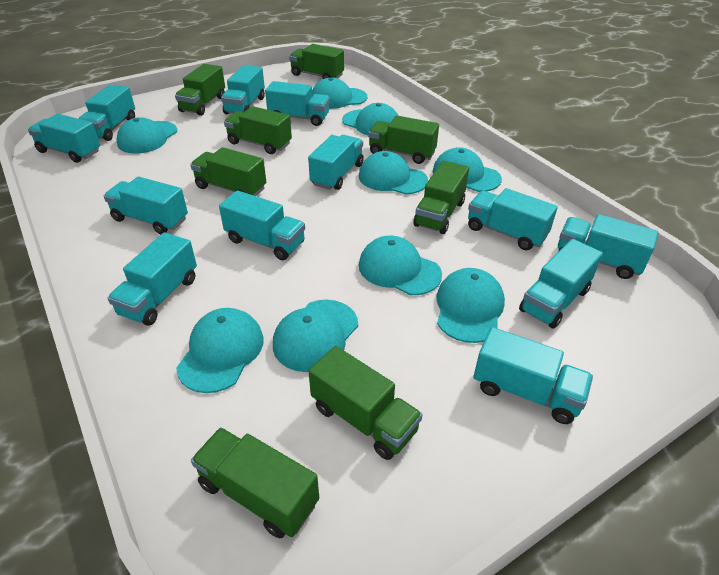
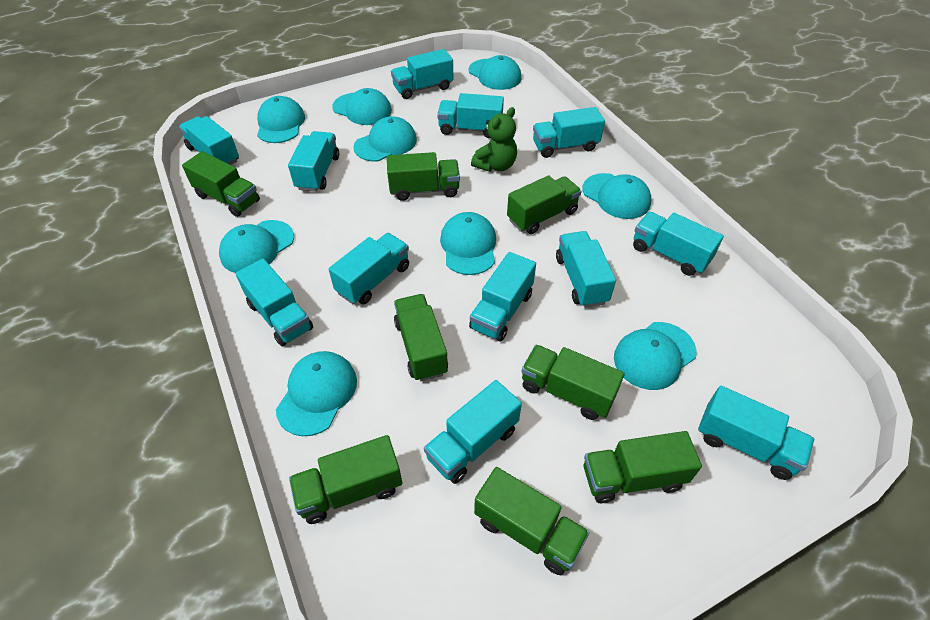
green teddy bear: none = 0 -> [471,107,517,172] = 1

